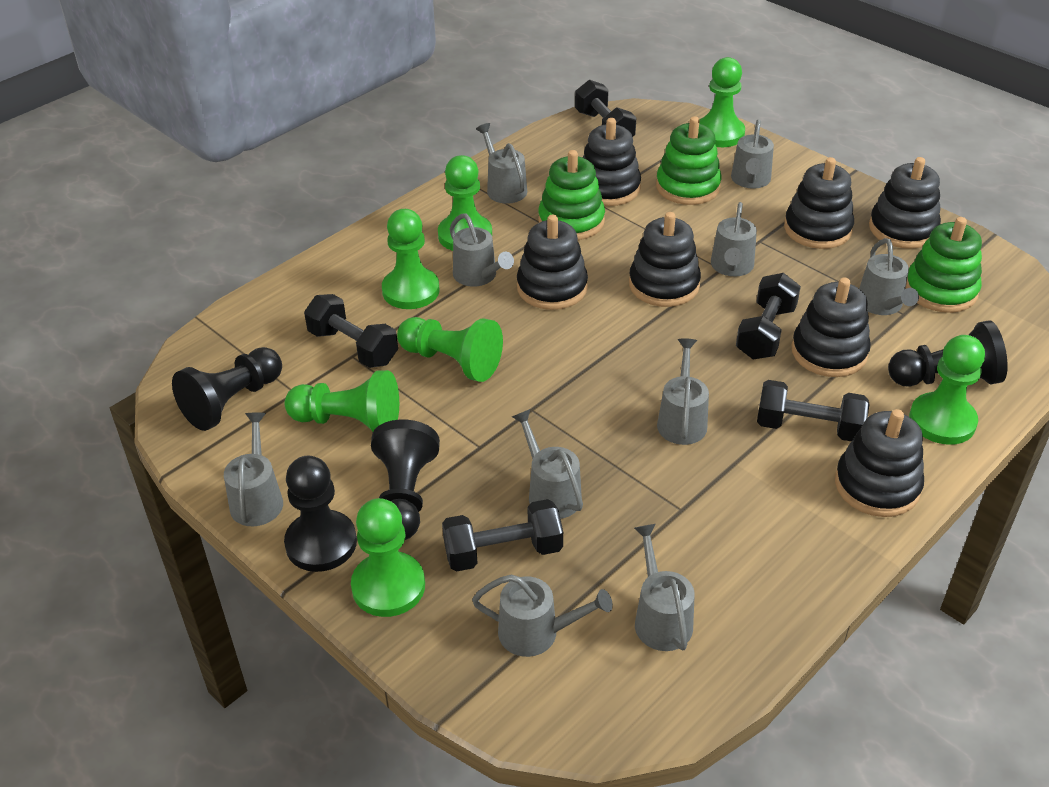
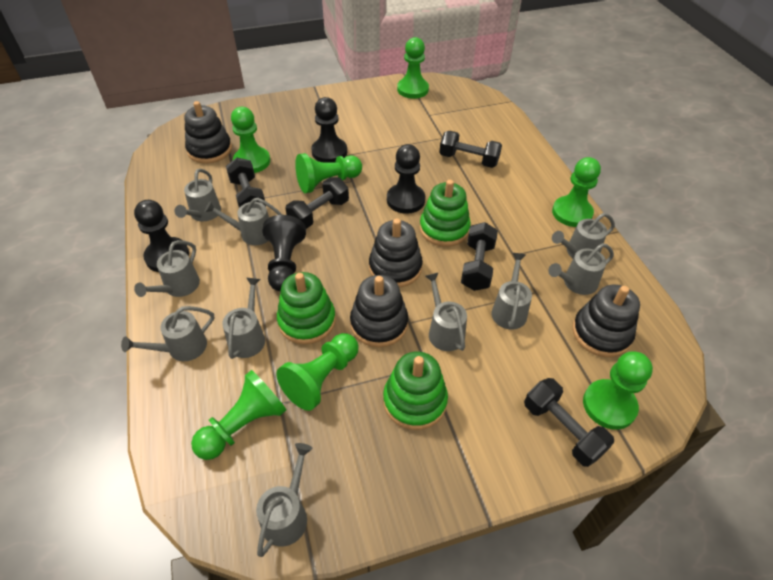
black stacking toy: [517,215,588,310] [582,118,641,206] [629,212,701,307] [784,157,854,249] [792,278,871,377] [835,409,924,517] [869,157,941,249] = 7 -> [184,101,232,164] [350,275,408,347] [369,219,423,287] [572,285,640,357] = 4

